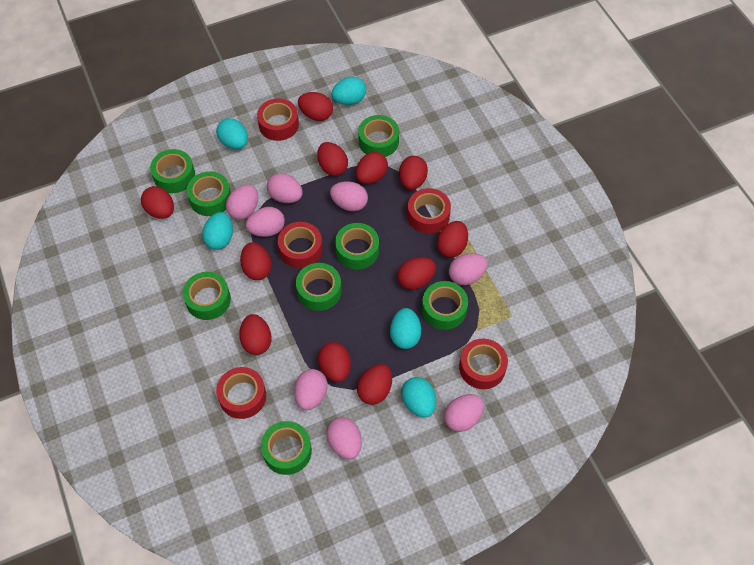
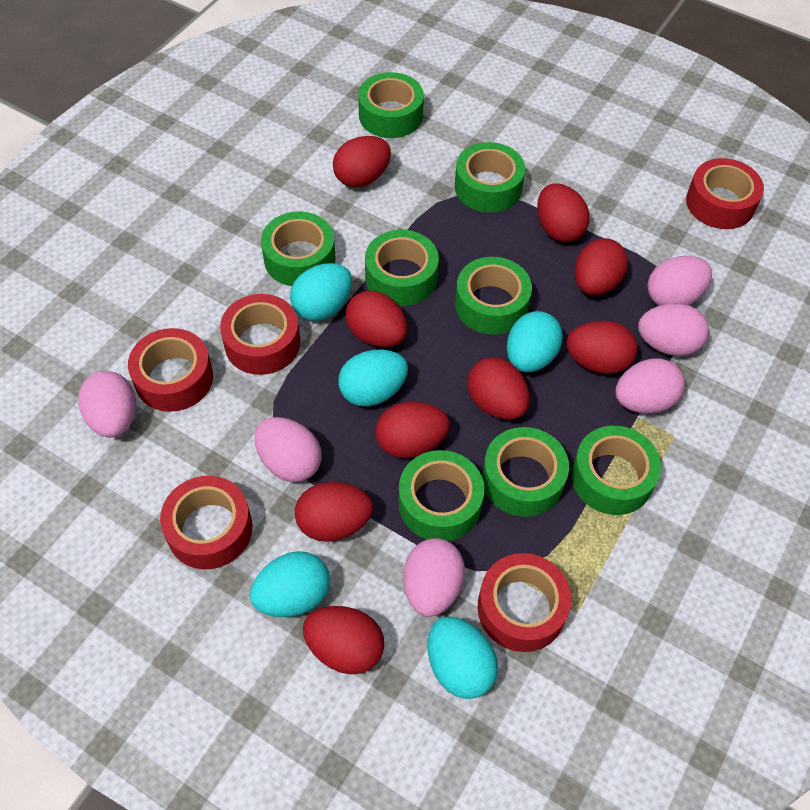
pink egg: [226,184,258,220] [246,207,285,237] [267,173,303,203] [294,369,328,410] [326,417,362,459] [330,181,368,211] [444,394,484,432] [449,253,488,285] = 8 -> [78,371,136,438] [255,417,322,482] [403,538,465,617] [616,358,685,414] [638,303,709,356] [647,256,712,306] = 6
red egg: [141,186,174,219] [239,314,272,355] [240,242,272,280] [298,92,333,121] [317,142,348,176] [318,342,351,382] [356,152,388,184] [357,364,392,405] [398,257,436,290] [399,156,428,190] [437,221,468,258] = 11 -> [295,482,373,542] [303,606,384,675] [333,136,391,187] [346,291,408,347] [376,402,450,458] [467,357,530,420] [537,183,590,242] [566,321,638,374] [574,238,628,296] = 9

